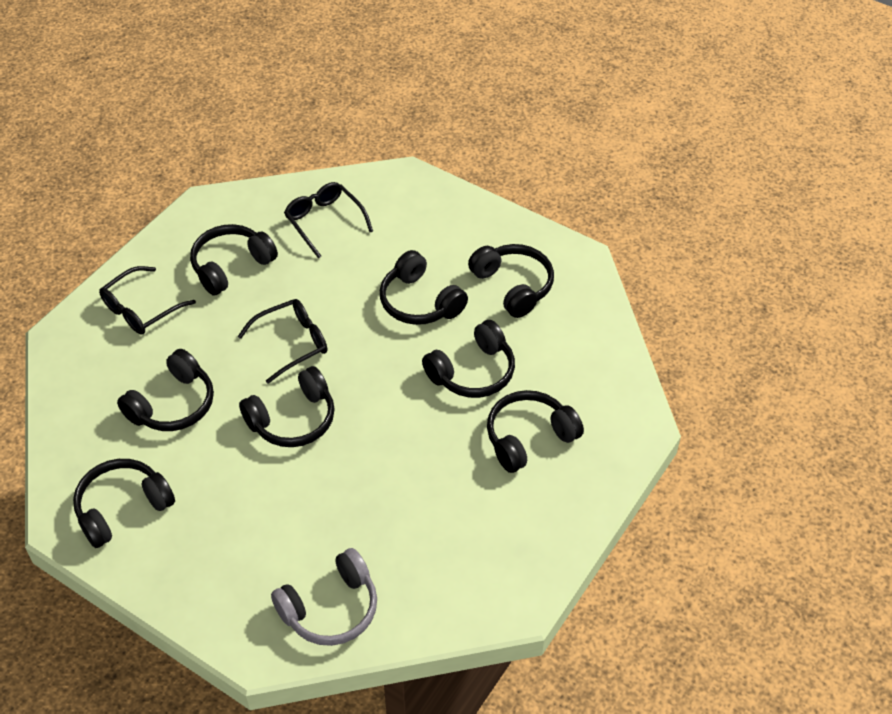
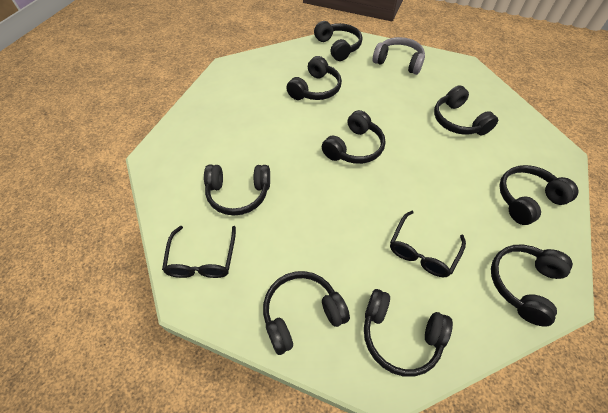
black glasses: [99,266,196,334] [237,299,327,384] [284,182,373,259] = 3 -> [162,226,236,278] [390,211,466,277] = 2
black headphones: [73,459,175,548] [117,349,214,431] [190,224,278,296] [239,366,335,447] [380,250,468,325] [422,320,515,398] [468,244,554,318] [487,390,584,473] = 8 -> [204,165,270,215] [263,271,350,355] [286,56,342,100] [314,21,362,61] [322,110,386,164] [364,289,453,376] [434,85,498,135] [491,245,573,327] [499,165,578,225] = 9

